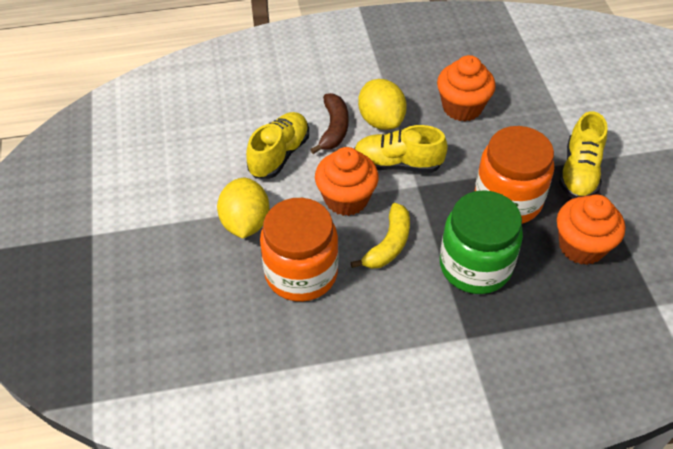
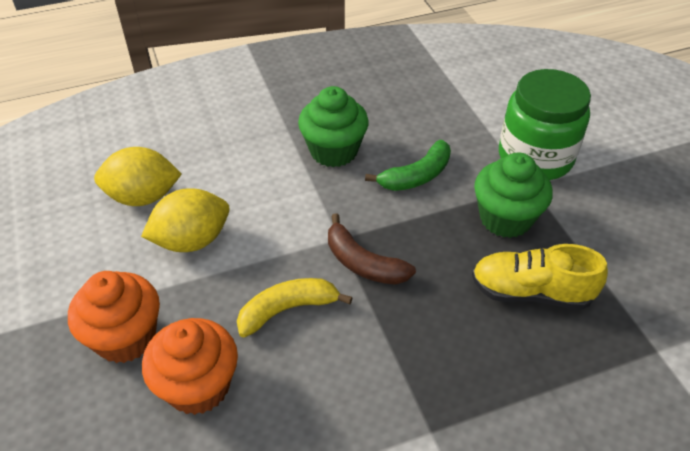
green banana: none = 0 -> [365,140,451,191] = 1
green cupcake: none = 0 -> [298,86,369,167] [474,152,553,238] = 2
orange cupcake: [315,147,379,216] [437,55,496,121] [557,194,625,265] = 3 -> [68,271,160,363] [142,318,238,415] = 2
orange jar: [260,198,339,302] [475,126,554,224] = 2 -> none = 0
yellow shoe: [246,112,309,179] [354,125,448,173] [559,111,608,199] = 3 -> [472,244,608,310] = 1

